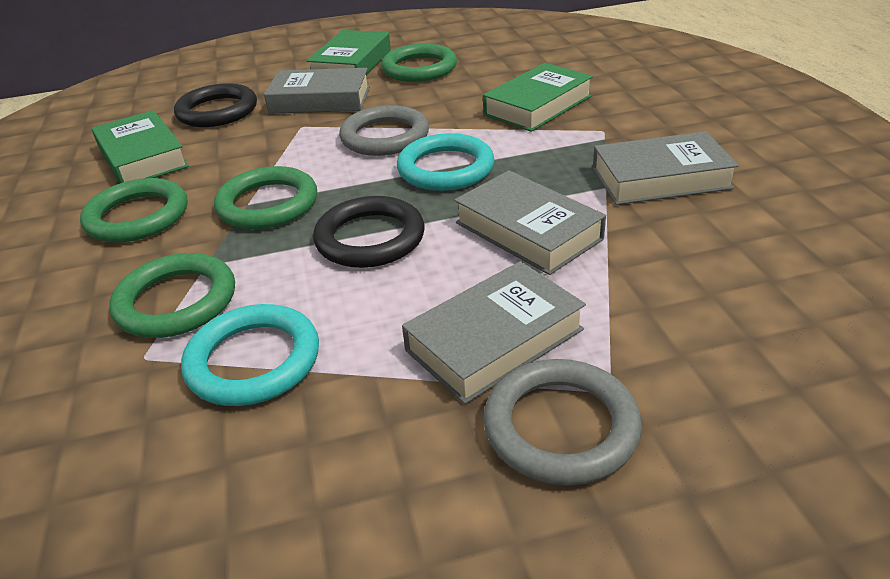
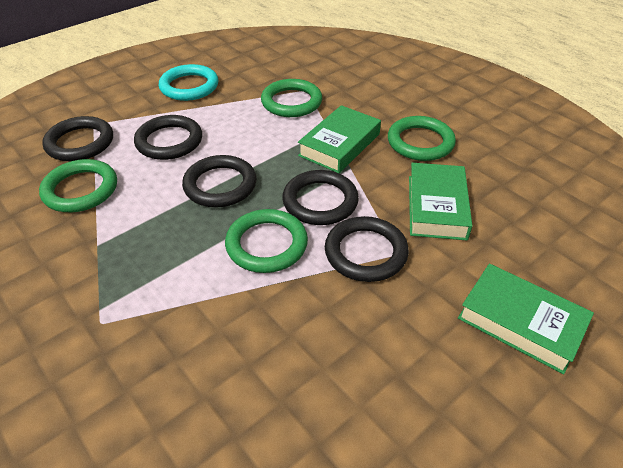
black ring: [174,83,257,127] [313,196,425,268] = 2 -> [42,116,113,161] [134,115,202,160] [182,155,257,207] [282,170,359,225] [325,216,409,282] = 5
grey book: [264,68,370,114] [402,261,586,404] [454,170,606,275] [593,131,739,205] = 4 -> none = 0
grey ring: [339,105,429,156] [483,359,642,486] = 2 -> none = 0
turquoise ring: [181,304,319,406] [397,133,494,191] = 2 -> [159,64,218,101] = 1

